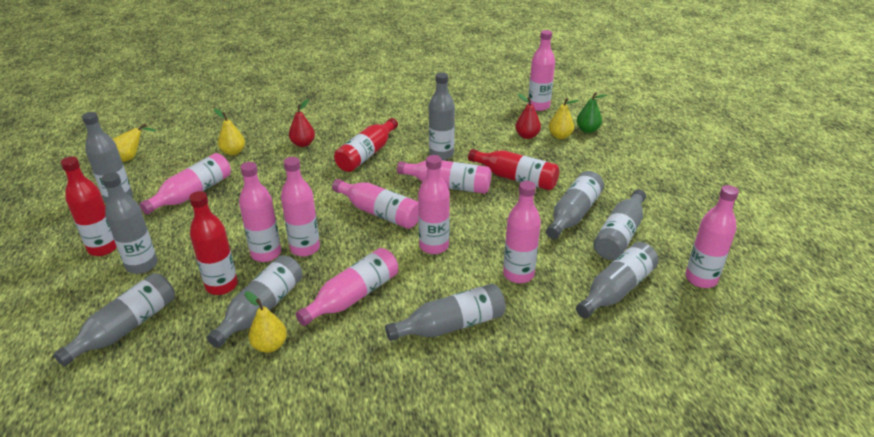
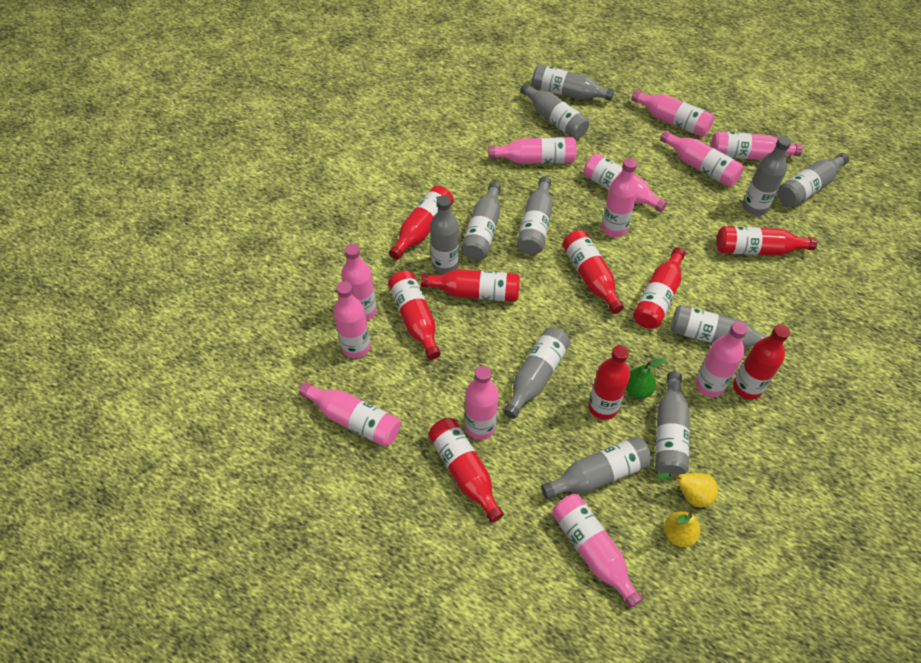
grey bottle: [53,273,175,367] [82,112,133,203] [102,172,157,274] [207,255,303,348] [385,284,506,341] [429,72,455,160] [546,171,604,239] [576,242,659,318] [593,189,646,260] = 9 -> [430,195,459,274] [461,182,501,260] [503,327,570,419] [517,176,553,255] [520,83,589,139] [532,64,614,101] [541,436,652,500] [655,371,690,476] [671,305,769,348] [742,136,791,216] [777,153,849,207] = 11
pink bottle: [140,153,231,214] [239,162,281,262] [281,157,320,256] [296,248,398,326] [332,179,419,229] [397,160,491,194] [418,155,450,254] [503,181,541,283] [528,30,555,111] [685,185,739,288] = 10 -> [299,382,401,447] [333,281,370,358] [341,244,377,321] [465,366,498,440] [488,137,577,164] [552,494,643,608] [584,153,667,212] [602,158,638,237] [631,90,714,137] [660,130,744,187] [695,321,748,397] [711,131,803,160] = 12
red bottle: [61,156,117,256] [189,191,238,295] [334,118,398,172] [468,149,559,191] = 4 -> [388,271,441,360] [389,186,454,260] [421,269,520,302] [428,418,504,523] [562,230,624,314] [588,345,630,420] [633,247,686,329] [717,226,817,256] [733,324,790,400] = 9
red pear: [289,99,315,147] [515,94,541,139] = 2 -> none = 0
yellow pear: [113,124,157,162] [214,109,245,155] [245,291,287,353] [549,98,579,139] = 4 -> [657,473,718,507] [664,511,701,547] = 2

